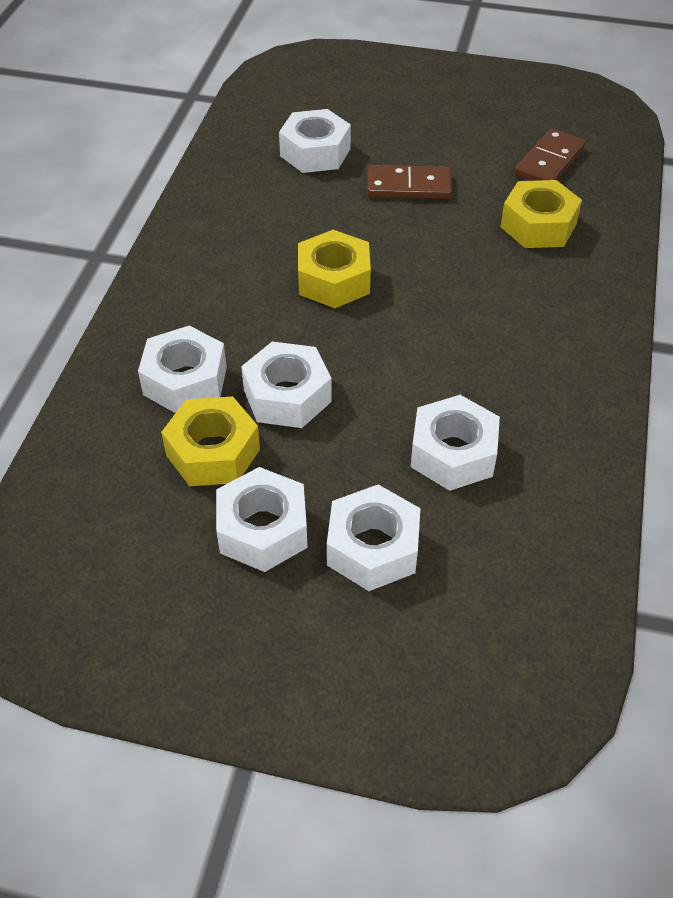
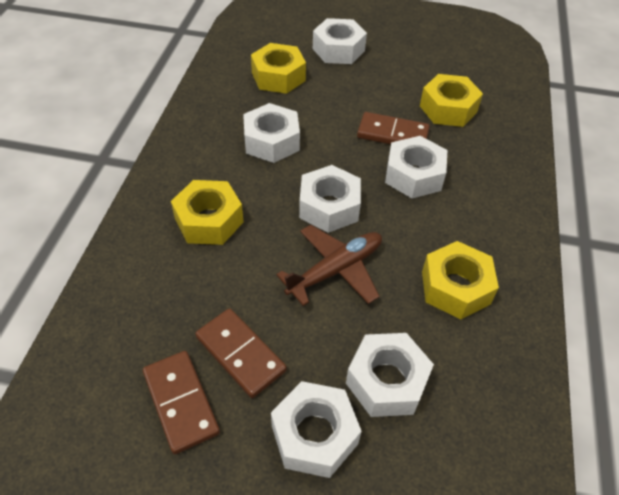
brown domino: [367,165,452,199] [514,129,586,181] = 2 -> [143,351,220,454] [195,308,287,398] [357,112,430,144] = 3
brown plane: none = 0 -> [276,225,382,306] = 1
yellow nut: [161,396,260,486] [298,230,371,308] [500,180,582,248] = 3 -> [171,180,244,245] [251,43,306,94] [420,74,483,127] [422,241,499,320] = 4

